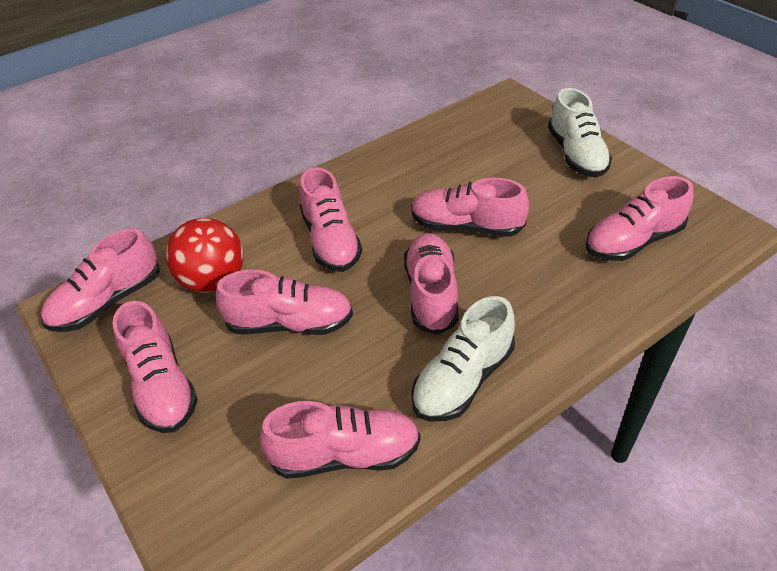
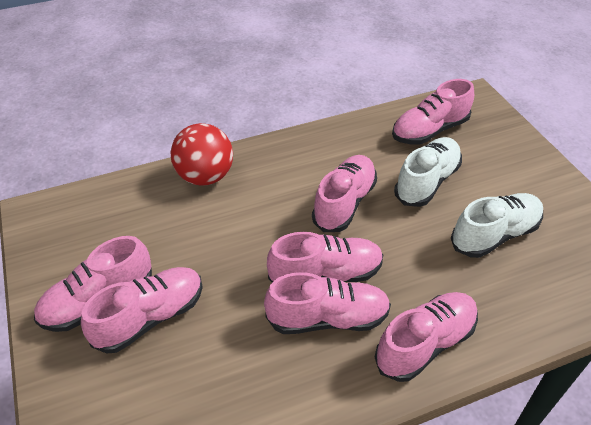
pink shoe: [41,229,160,332] [112,301,198,433] [216,270,353,335] [260,401,420,479] [299,167,362,272] [404,233,459,335] [411,178,529,237] [585,176,693,261] = 8 -> [34,236,152,332] [81,267,203,353] [264,272,391,334] [267,232,383,282] [312,155,377,232] [375,292,478,382] [392,79,474,144] = 7

